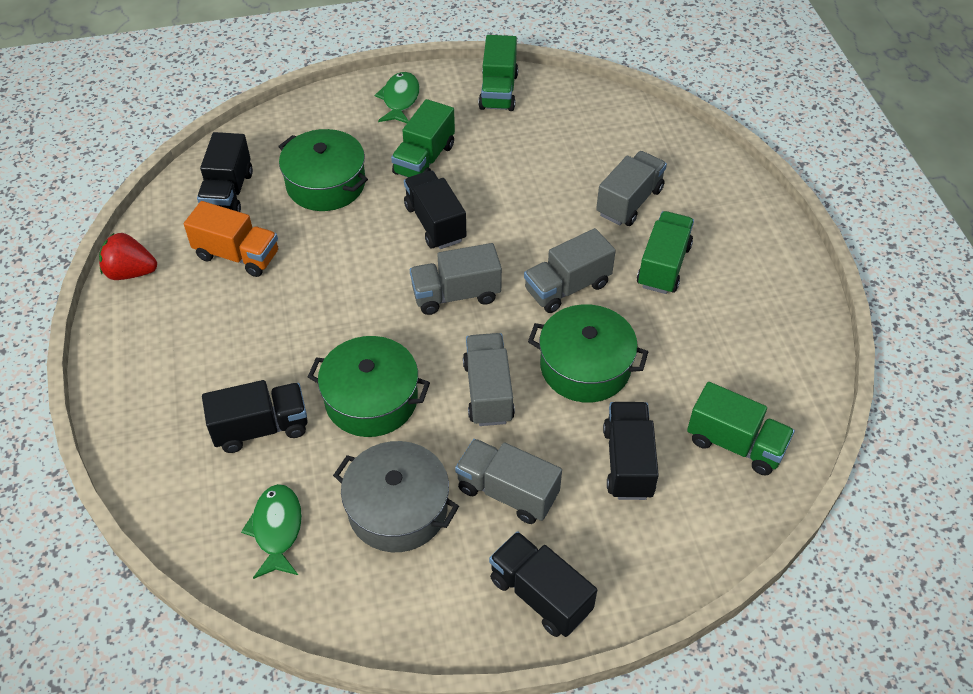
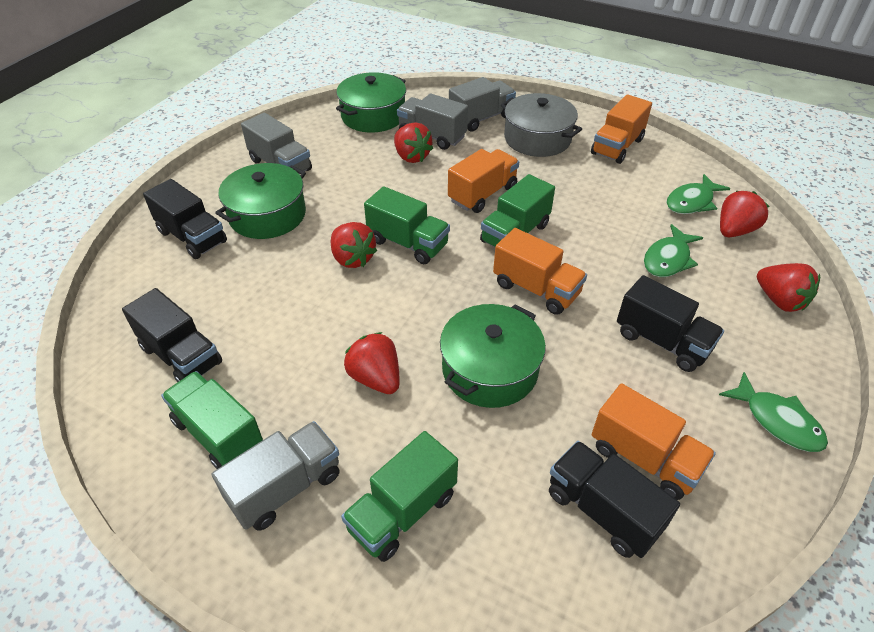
black truck: [197,132,253,212] [202,380,308,453] [404,170,466,249] [489,531,597,637] [603,402,659,500] = 5 -> [122,288,222,382] [143,179,227,259] [549,441,680,558] [617,275,724,372] = 4
green fish: [241,484,302,579] [375,72,420,123] = 2 -> [644,224,703,277] [666,174,731,214] [719,372,828,452] = 3
grey truck: [410,243,502,315] [455,439,562,524] [463,333,515,426] [524,228,616,313] [596,151,667,226] = 5 -> [212,421,340,531] [241,112,312,174] [397,93,468,150] [449,77,516,132] = 4
orange truck: [184,201,278,277] = 1 -> [448,149,519,213] [493,228,587,315] [591,94,652,164] [591,384,716,500] = 4
red strawberry: [99,233,157,280] = 1 -> [331,222,377,268] [344,332,400,394] [394,122,433,163] [720,191,769,237] [757,263,820,312] = 5

